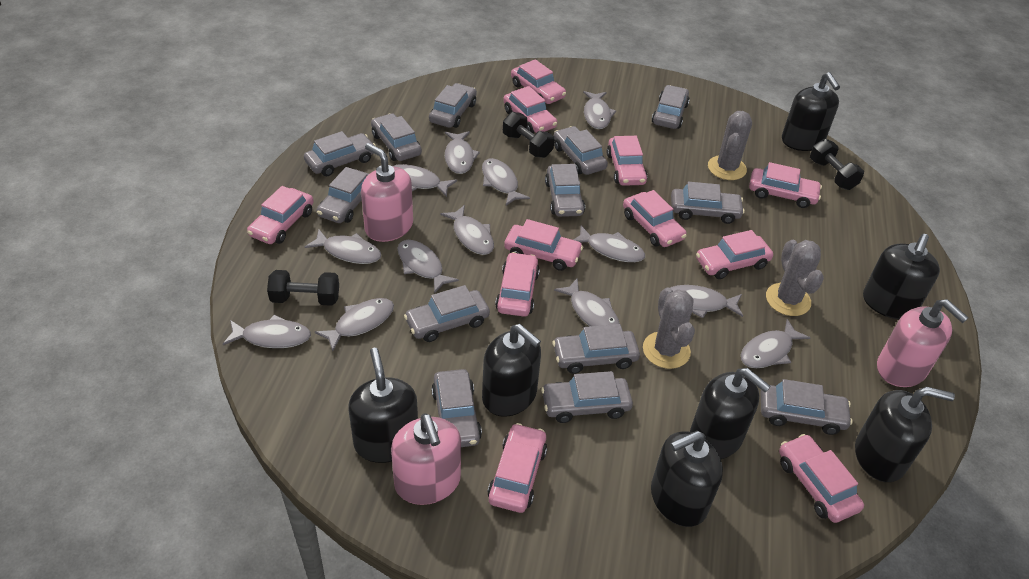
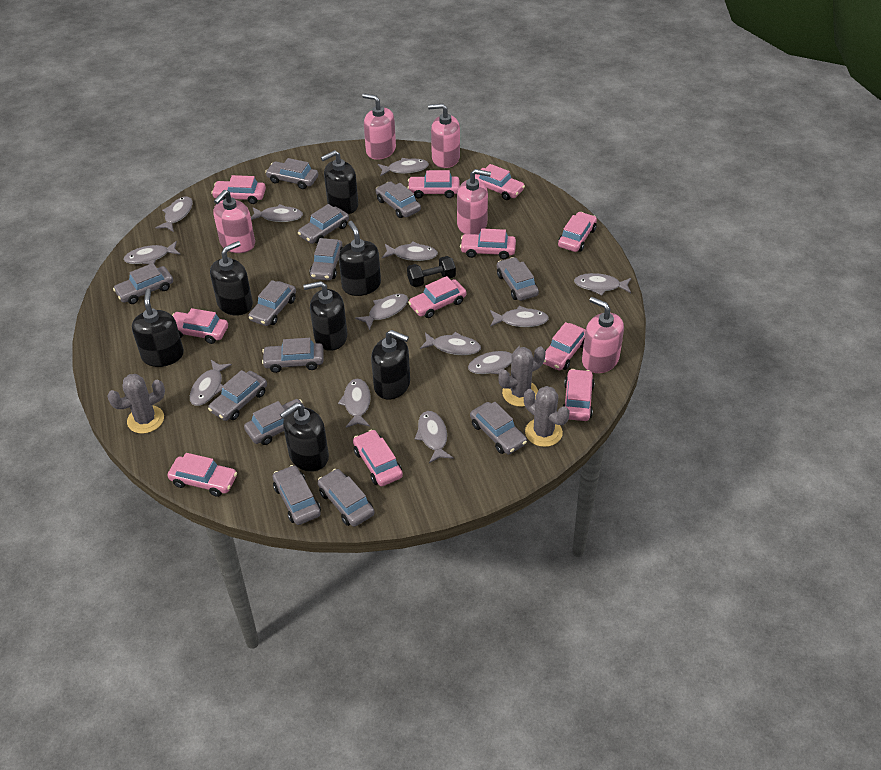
black dumbbell: [267,270,339,306] [503,112,554,158] [810,139,864,190] = 3 -> [407,256,456,287] = 1
pink soap dispenser: [361,143,413,242] [391,414,461,505] [877,299,969,387] = 3 -> [213,190,255,253] [362,93,396,160] [428,104,460,168] [457,169,491,235] [582,297,624,373] = 5

